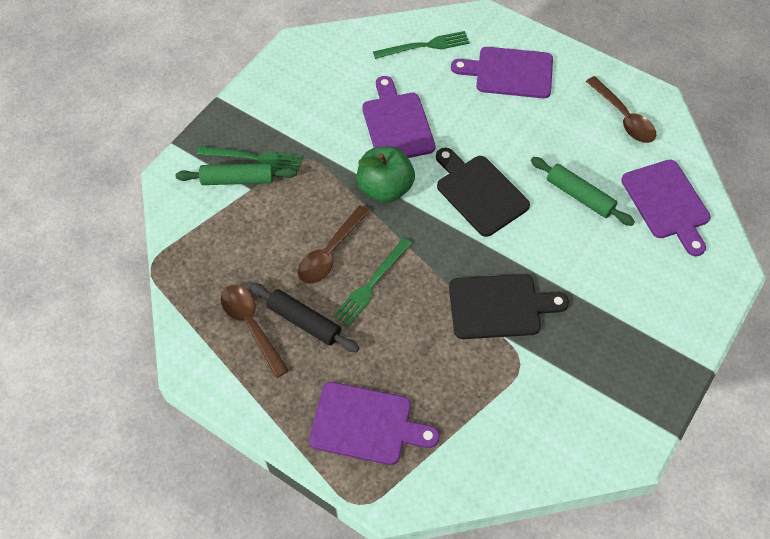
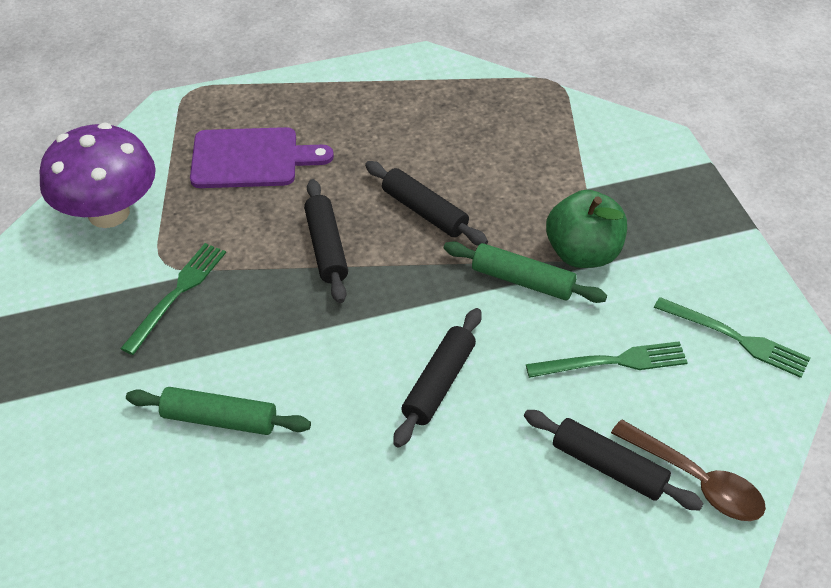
black cutting board: [436,148,530,237] [449,274,569,339] = 2 -> none = 0
black rolling pin: [250,283,359,353] = 1 -> [304,179,348,303] [365,161,488,246] [393,308,482,448] [524,410,704,511] = 4
brown spoon: [221,285,289,378] [298,205,370,284] [586,76,656,143] = 3 -> [611,419,766,521] = 1
purple cutting board: [309,382,439,465] [362,76,436,158] [451,47,553,98] [621,160,711,256] = 4 -> [190,127,334,188] = 1
purple mushroom: none = 0 -> [39,123,156,228] = 1

